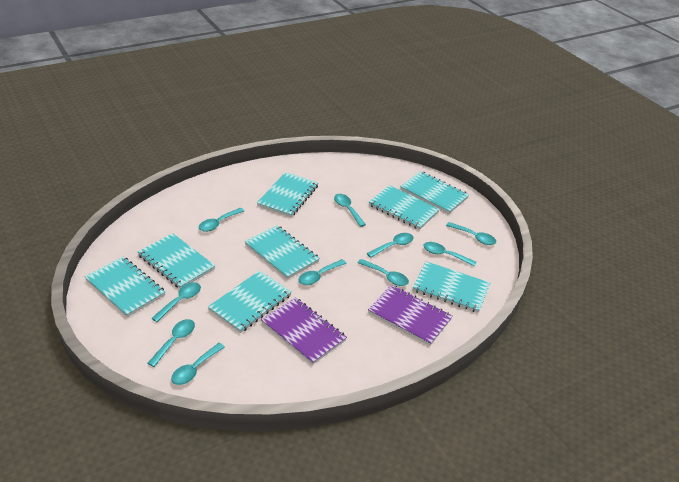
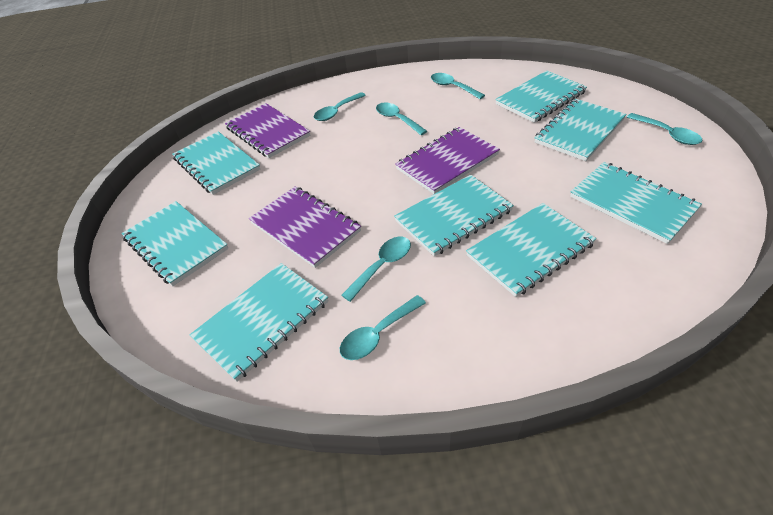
purple notebook: [261,297,347,365] [368,285,453,346] = 2 -> [225,103,310,158] [249,186,361,268] [395,127,500,194] = 3
turquoise spoon: [147,319,195,367] [151,282,201,322] [171,343,225,385] [199,208,244,232] [299,259,347,285] [334,194,366,227] [358,259,409,286] [367,233,414,258] [423,242,477,267] [446,222,496,245] = 10 -> [314,92,366,121] [340,295,426,360] [341,237,411,302] [376,103,427,135] [431,73,485,99] [627,113,703,145] = 6

